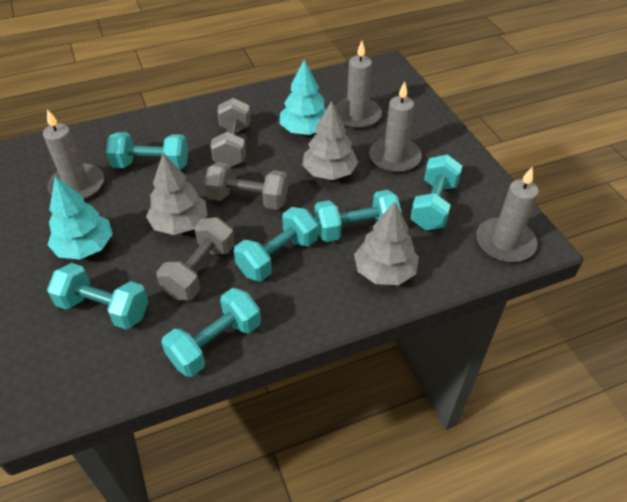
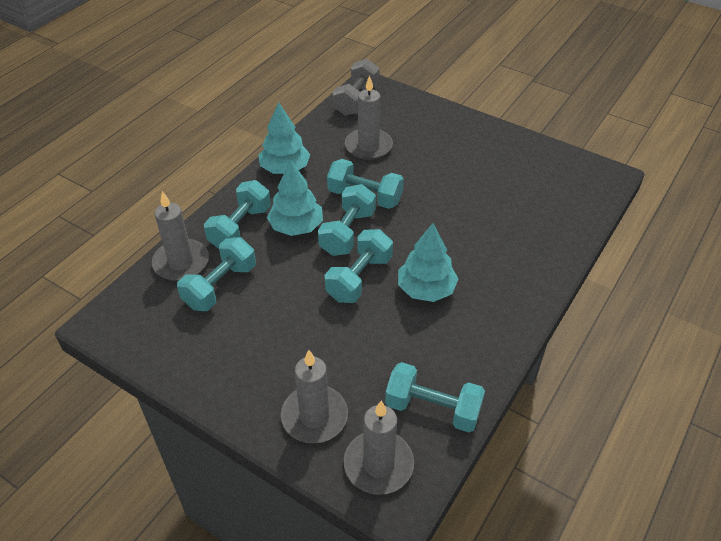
grey dumbbell: [156,217,235,300] [204,162,288,210] [210,98,251,167] = 3 -> [332,59,380,116] = 1
grey tree: [146,153,207,235] [302,101,358,180] [354,201,419,285] = 3 -> none = 0
turquoise tree: [48,176,113,259] [280,60,326,135] = 2 -> [258,102,310,174] [267,160,323,236] [398,223,458,302] = 3

